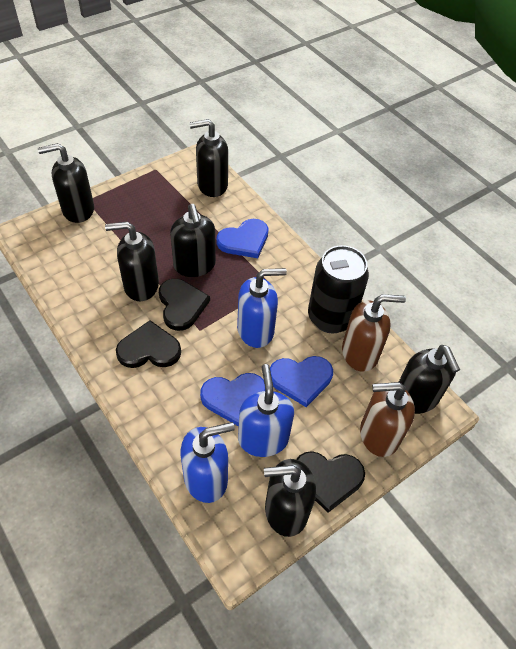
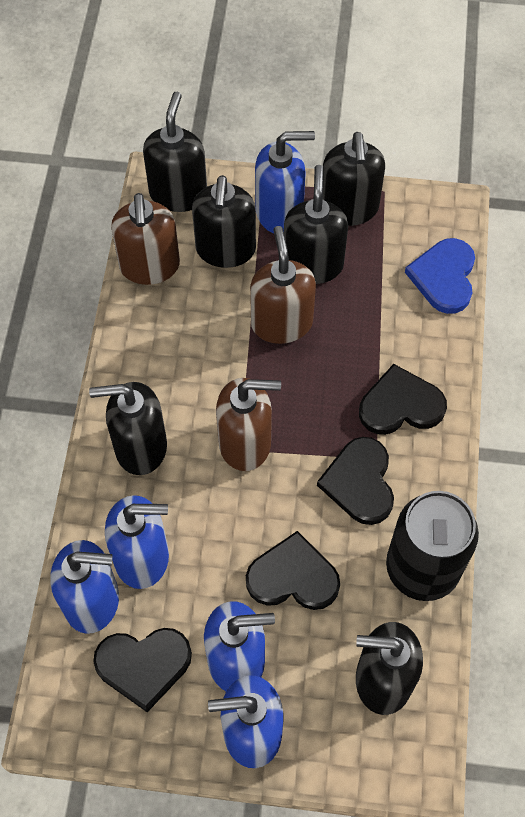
black heart: [116,320,181,368] [159,279,210,331] [296,451,365,513] = 3 -> [93,628,192,712] [246,531,340,610] [317,437,394,525] [359,364,447,435] = 4
blue heart: [200,373,265,426] [216,219,269,258] [270,356,333,407] = 3 -> [405,238,475,314] = 1
blue soap dispenser: [181,422,235,503] [237,268,287,348] [238,364,294,457] = 3 -> [50,540,119,634] [105,495,169,589] [204,601,275,691] [208,675,283,768] [255,131,315,233] = 5
brown soap dispenser: [342,294,406,372] [360,382,415,457] = 2 -> [111,193,180,285] [216,378,281,471] [250,226,316,344] = 3

